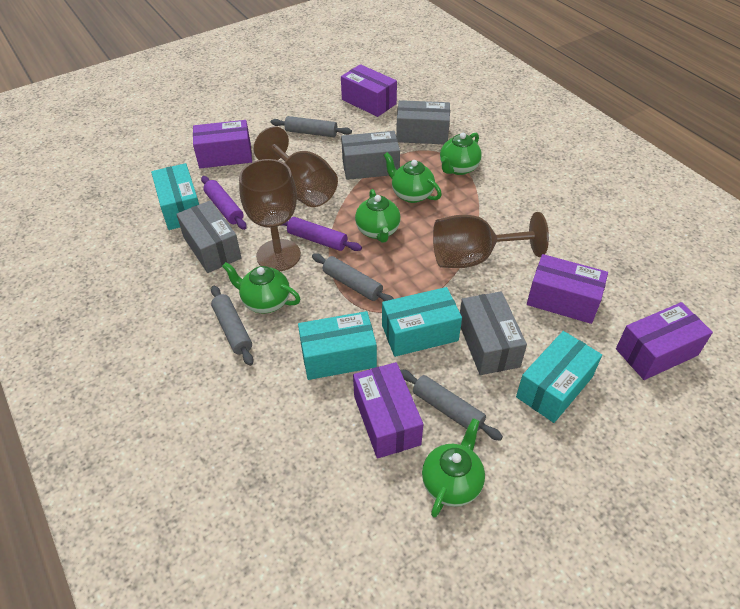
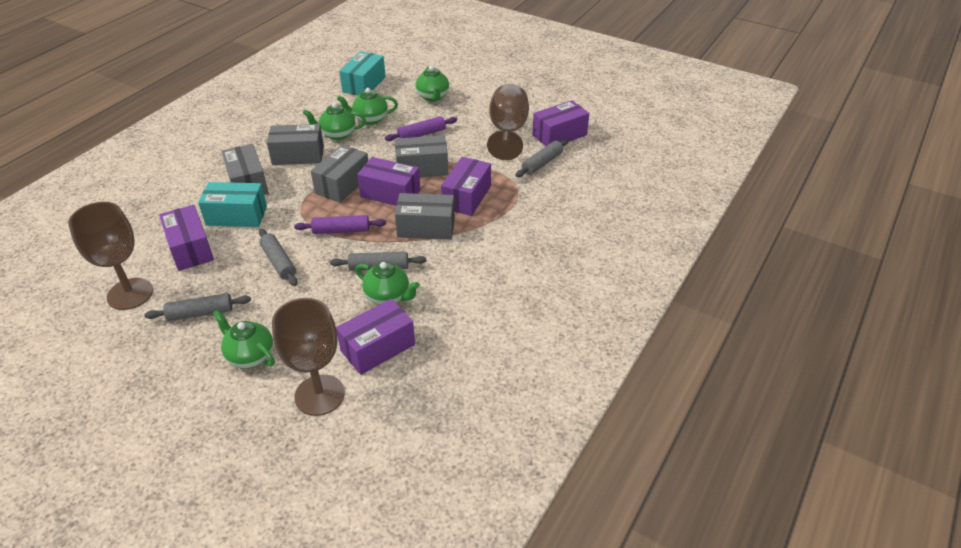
grey box: [176,200,242,273] [341,131,400,180] [396,100,450,144] [460,291,527,375] = 4 -> [222,144,269,195] [267,124,324,165] [311,145,368,203] [395,135,448,177] [395,193,455,240] = 5
turquoise box: [151,163,199,230] [298,311,377,380] [382,287,462,357] [516,331,602,423] = 4 -> [198,182,267,227] [339,51,386,96] = 2

